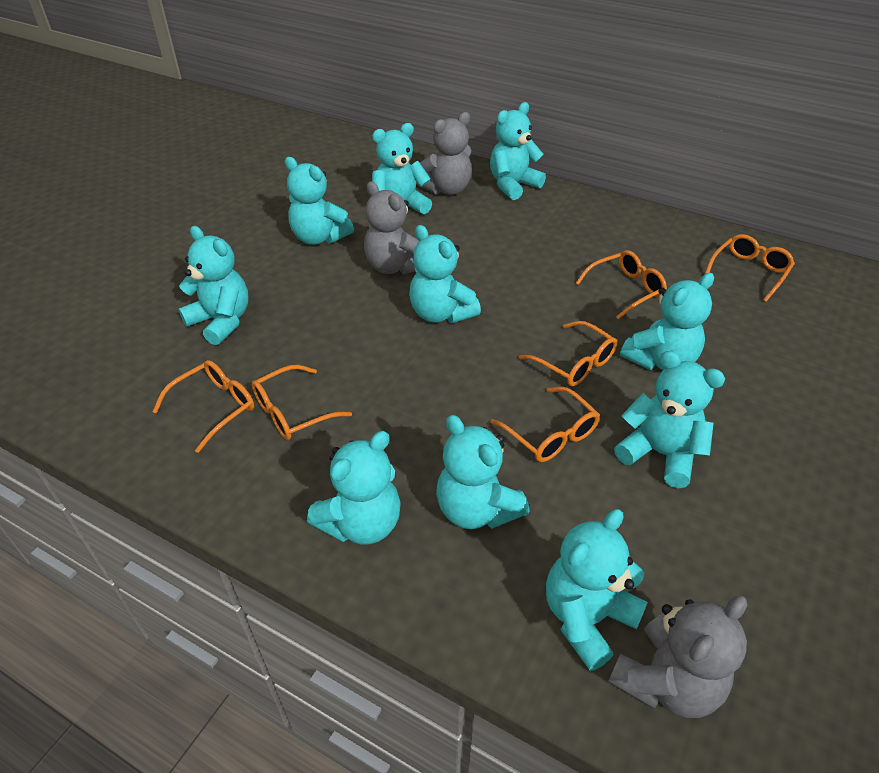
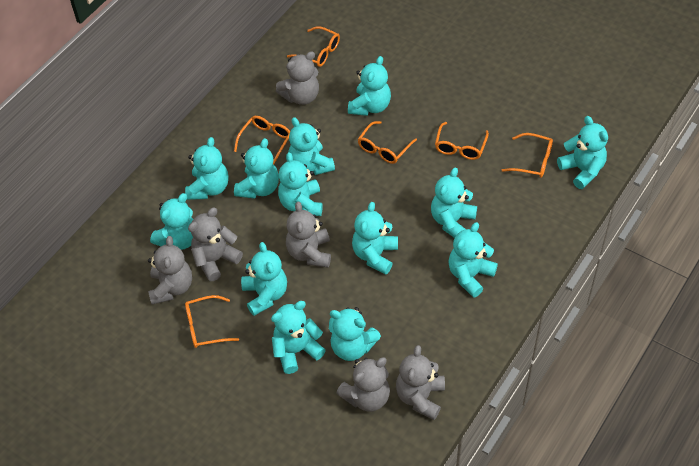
grey teddy bear: [364,181,419,275] [416,112,472,195] [608,596,747,718] = 3 -> [148,236,192,305] [188,208,243,281] [276,51,319,105] [286,202,331,268] [336,358,390,412] [396,345,445,420] = 6
turquoise teddy bear: [178,226,248,345] [285,157,354,245] [307,431,401,545] [372,123,432,214] [409,225,481,323] [436,415,530,529] [490,102,546,200] [546,509,648,671] [614,351,725,488] [620,273,714,370] = 10 -> [150,193,193,250] [185,137,229,200] [234,138,279,199] [241,242,287,316] [271,301,326,374] [278,152,323,216] [288,117,335,175] [329,307,381,361] [348,56,391,116] [352,202,398,275] [431,167,477,238] [448,222,498,298] [557,116,608,189] = 13

